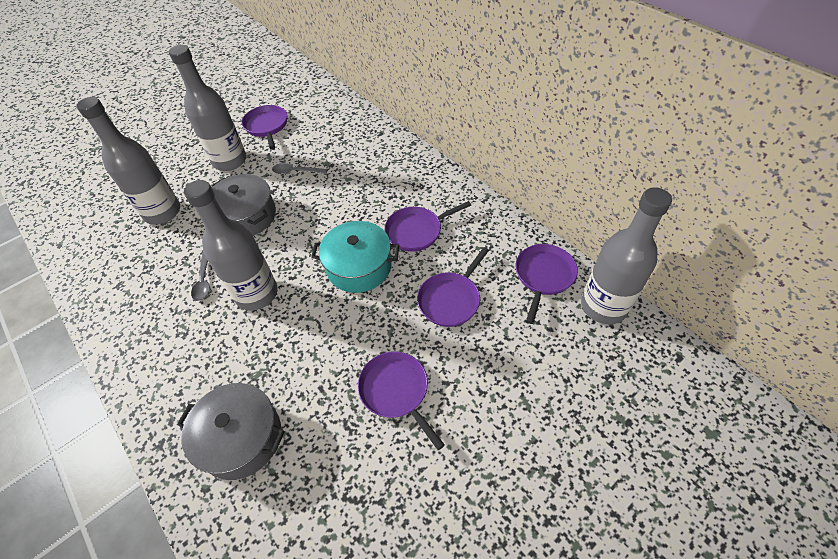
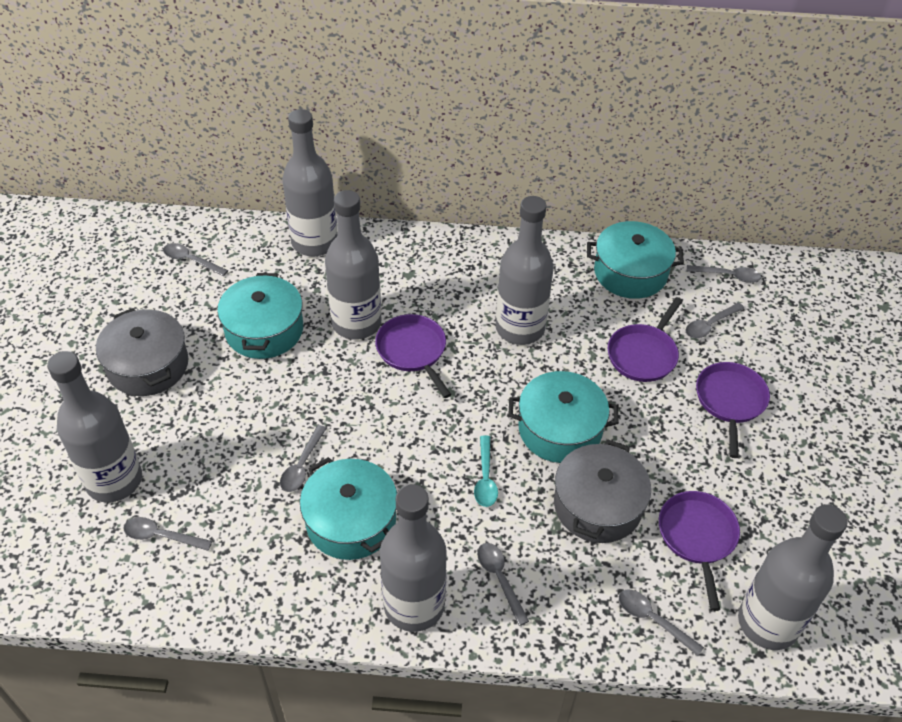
grey bottle: [76,97,180,224] [169,45,247,171] [184,180,278,311] [581,187,672,324] = 4 -> [47,351,142,503] [282,109,338,256] [325,190,382,340] [380,484,447,632] [496,196,554,345] [738,504,848,650] = 6
grey spoon: [191,252,210,301] [272,163,327,174] = 2 -> [123,517,212,551] [163,243,228,276] [280,425,327,492] [477,543,529,626] [619,590,704,656] [685,303,744,338] [687,265,761,283] = 7
purple pan: [242,105,287,150] [358,351,445,450] [385,201,471,252] [417,247,489,327] [516,244,578,324] = 5 -> [375,314,452,398] [608,297,683,382] [659,491,740,611] [696,362,770,458] = 4
turquoise pot: [311,221,399,293] = 1 -> [217,273,303,359] [300,457,397,560] [508,371,619,463] [587,221,684,299] = 4
turquoise spoon: none = 0 -> [474,435,498,507] = 1

